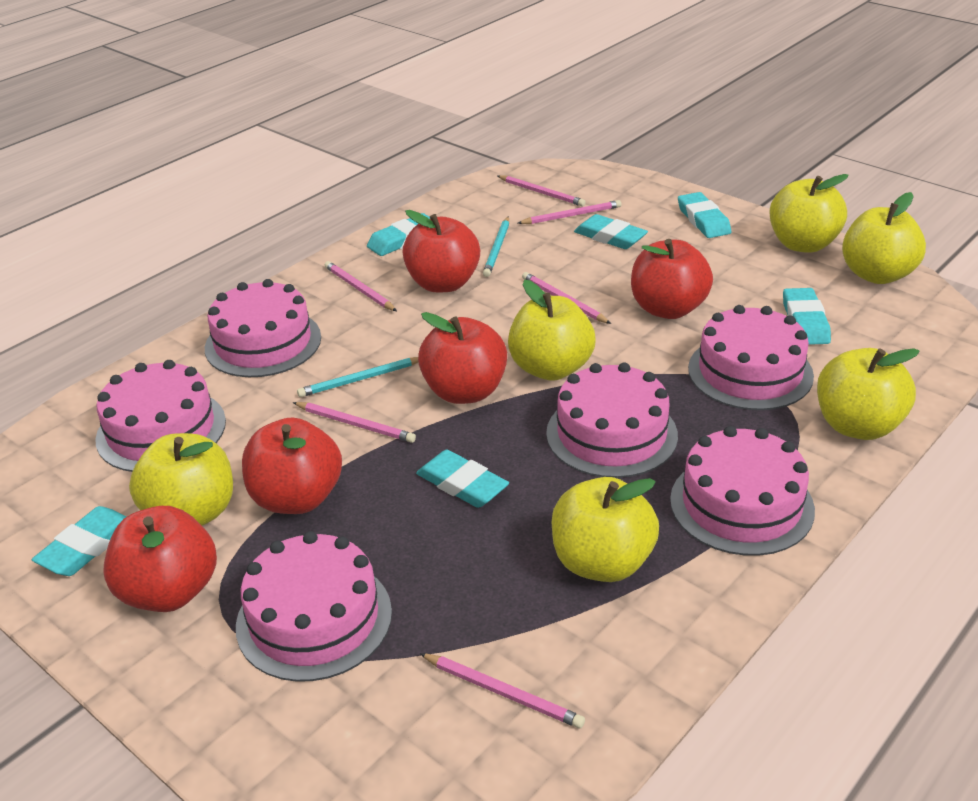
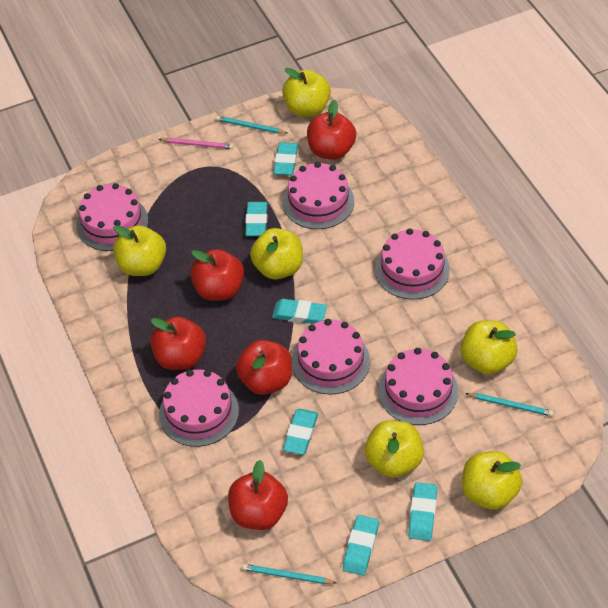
pink pencil: [293,402,416,443] [325,261,397,311] [419,653,585,728] [498,175,586,206] [518,200,622,224] [522,272,611,324] = 6 -> [159,138,234,149] = 1
turquoise pencil: [297,357,418,397] [483,216,509,277] = 2 -> [216,116,287,134] [242,564,337,584] [465,393,554,417] = 3

